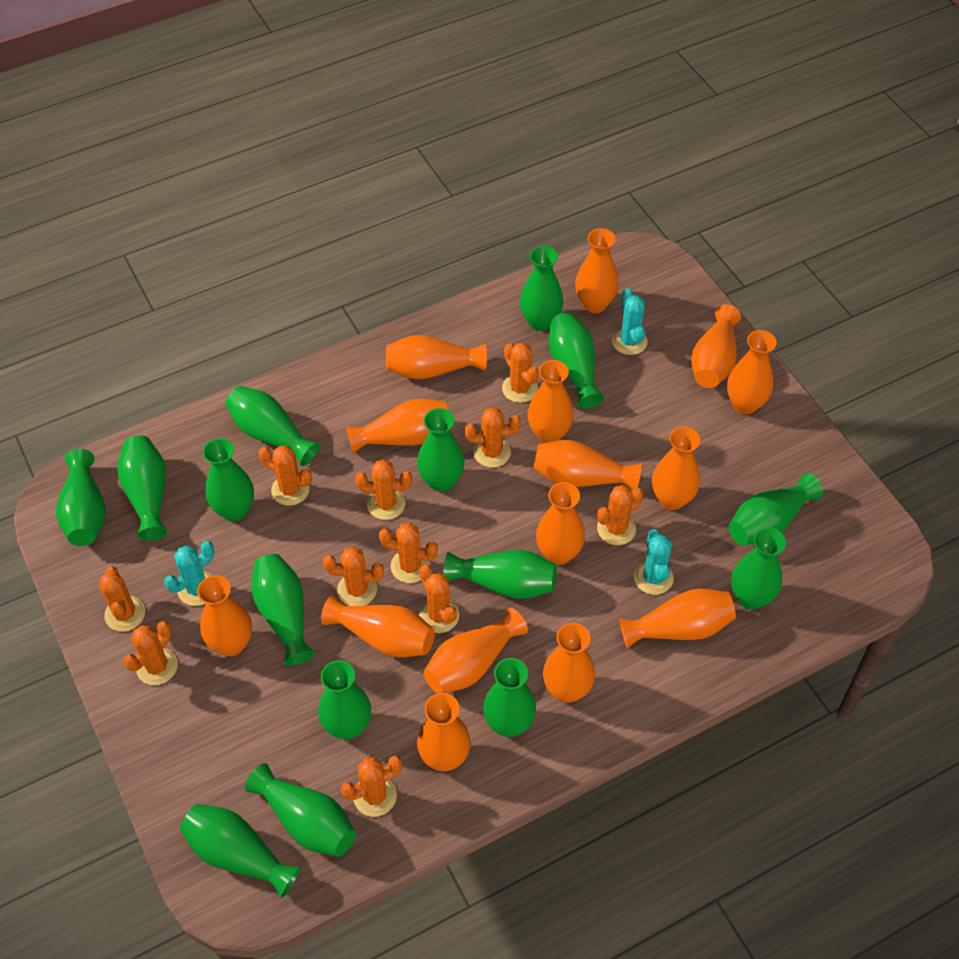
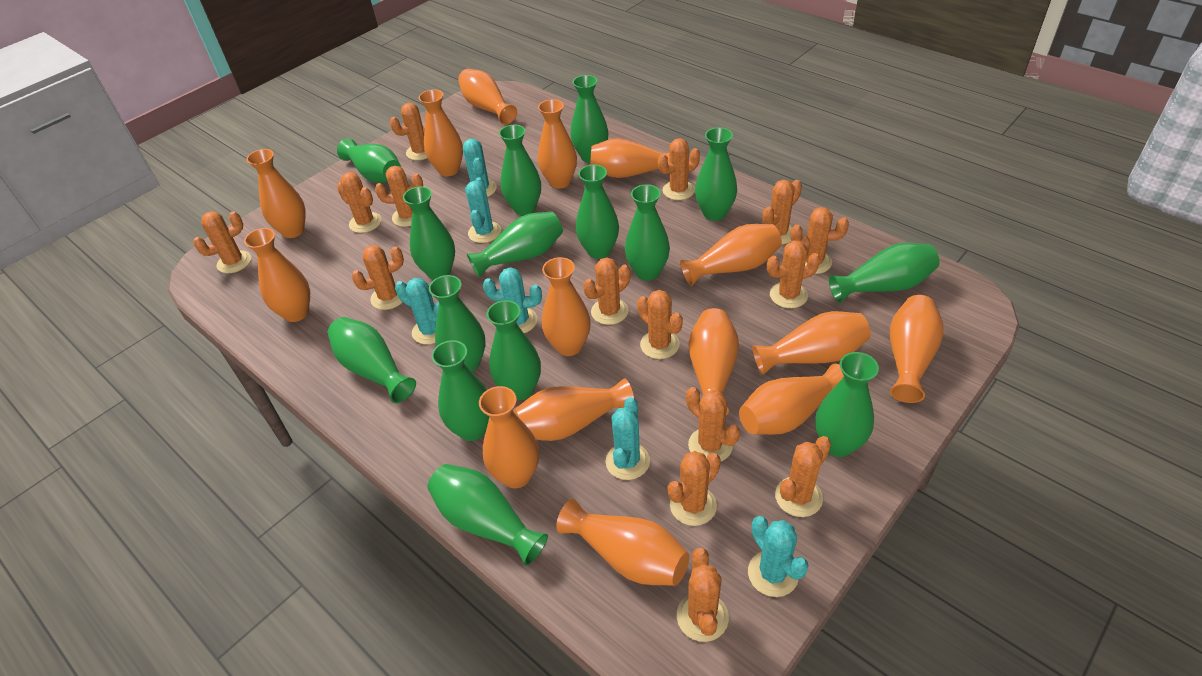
orange cactus: [99,566,145,632] [123,621,178,685] [259,446,312,506] [323,547,384,606] [341,756,402,817] [355,460,412,520] [379,523,438,583] [419,565,459,633] [465,407,521,467] [502,343,539,403] [597,485,643,545] = 11 -> [193,211,251,273] [337,172,382,233] [351,245,404,310] [375,166,423,227] [390,103,427,160] [583,257,630,325] [637,290,683,359] [658,138,700,200] [668,451,721,526] [677,548,729,642] [686,387,740,461] [762,180,802,244] [767,241,821,308] [775,436,831,517] [790,207,849,274] = 15
turquoise cactus: [164,541,214,606] [612,288,648,355] [634,529,674,595] = 3 -> [395,278,439,344] [463,139,497,197] [465,178,501,243] [483,267,542,333] [606,397,650,480] [748,516,809,597] = 6

